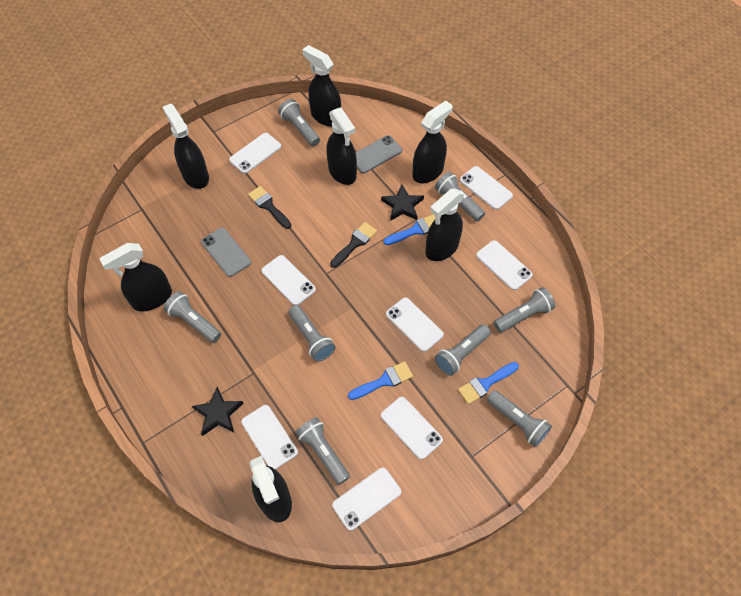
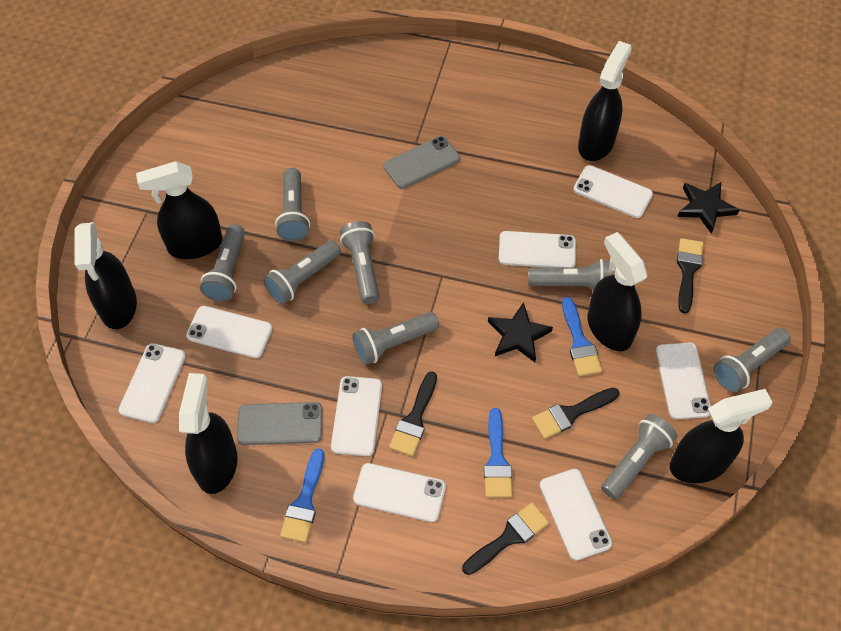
black brush: [248,186,291,229] [330,222,377,268] = 2 -> [389,371,437,456] [462,503,549,575] [532,388,619,439] [677,238,704,314] = 4
black spray bottle: [99,243,172,311] [163,103,209,189] [250,456,292,522] [302,45,341,127] [326,108,357,185] [412,101,453,183] [426,188,464,261] = 7 -> [74,222,137,329] [136,161,222,259] [179,373,237,494] [578,41,632,161] [588,232,647,351] [670,389,772,483] = 6

